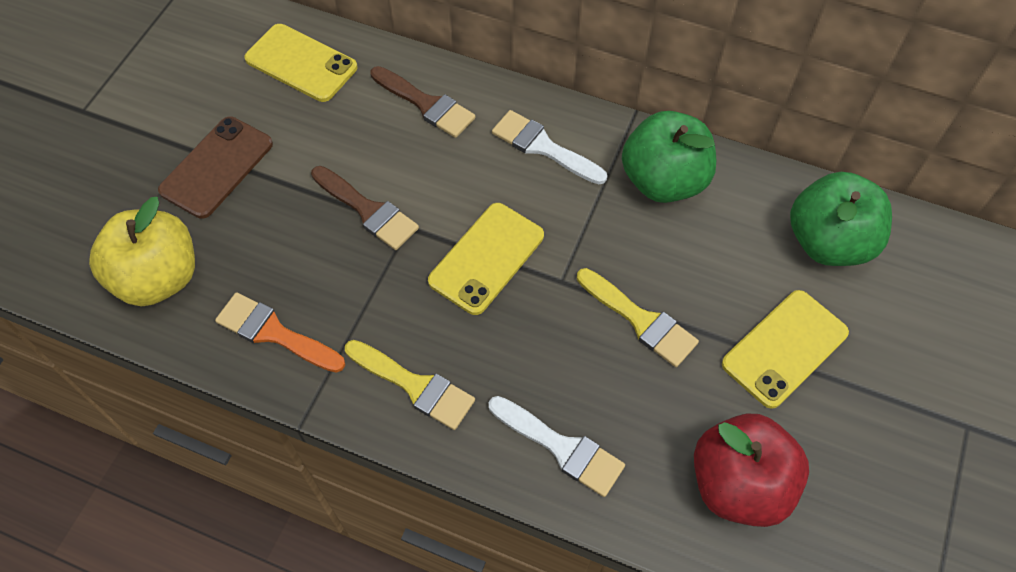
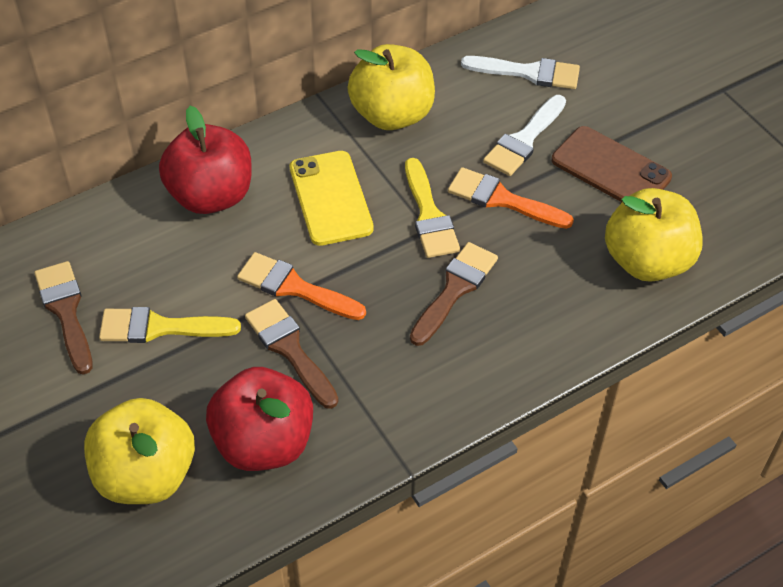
brown brush: [311,166,419,250] [370,66,476,138] = 2 -> [34,261,93,375] [245,299,338,409] [410,242,498,346] = 3
green apple: [622,111,716,203] [790,172,892,266] = 2 -> none = 0
orange brush: [215,292,345,373] = 1 -> [237,252,366,320] [448,167,574,229] = 2
red apple: [694,414,809,527] = 1 -> [159,106,252,214] [206,367,313,471] = 2
yellow apple: [89,197,195,306] = 1 -> [84,398,195,504] [347,44,435,130] [605,188,702,282] = 3
yellow phone: [244,24,357,102] [428,203,544,315] [722,290,849,409] = 3 -> [290,151,374,246] = 1

